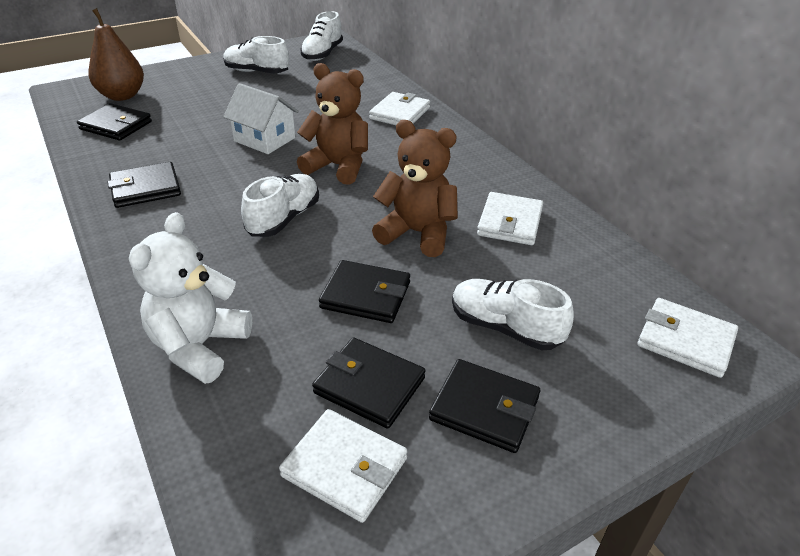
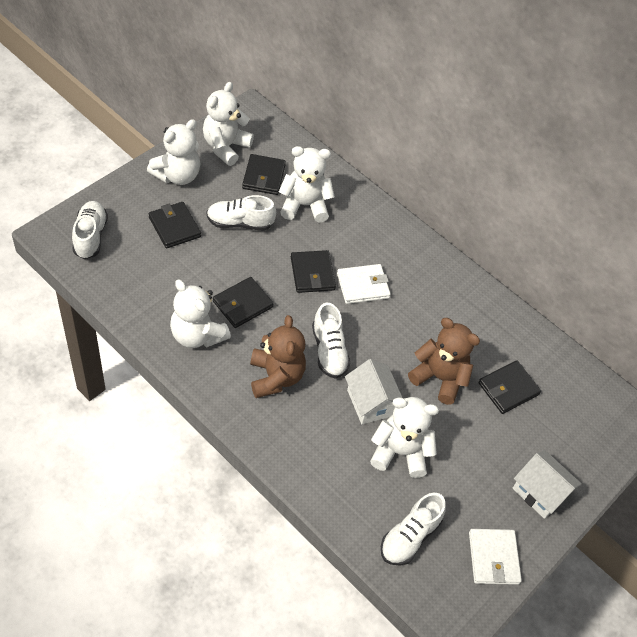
brown pear: [88,8,144,101] = 1 -> none = 0
white house: [223,83,299,154] = 1 -> [345,359,402,424] [512,450,582,519] = 2
white teddy bear: [129,212,252,384] = 1 -> [147,119,201,185] [170,279,231,348] [203,82,254,166] [279,146,335,223] [370,397,439,478] = 5
white wallet: [279,409,407,523] [369,92,430,125] [477,192,543,245] [637,298,738,378] = 4 -> [337,264,391,304] [469,529,522,585] = 2

